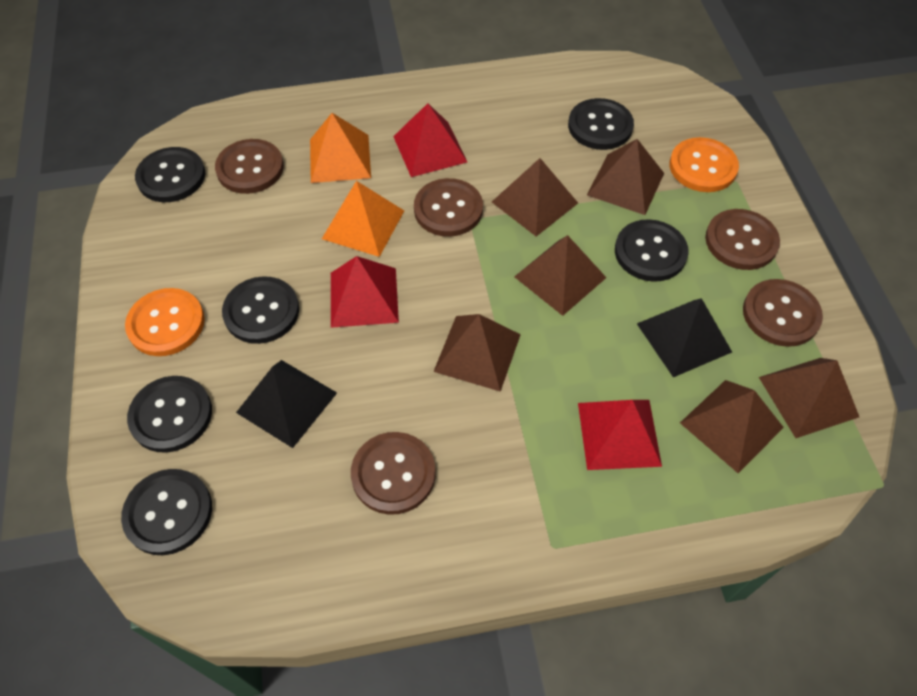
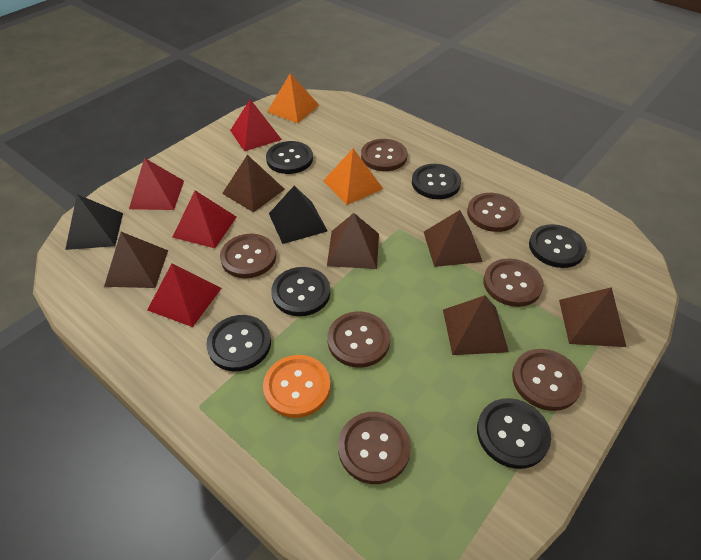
brown button: [215,139,284,194] [351,432,436,515] [414,178,483,237] [705,209,780,270] [743,279,823,347] = 5 -> [220,234,276,278] [327,311,390,367] [338,412,411,484] [361,139,408,171] [467,193,520,232] [483,258,544,307] [512,349,582,411] = 7
orange button: [125,288,205,356] [670,137,739,192] = 2 -> [263,355,331,418] = 1
red pyramid: [331,256,399,328] [393,103,467,177] [578,400,662,470] = 3 -> [129,158,184,210] [147,263,221,327] [173,190,237,248] [230,99,282,151] = 4

